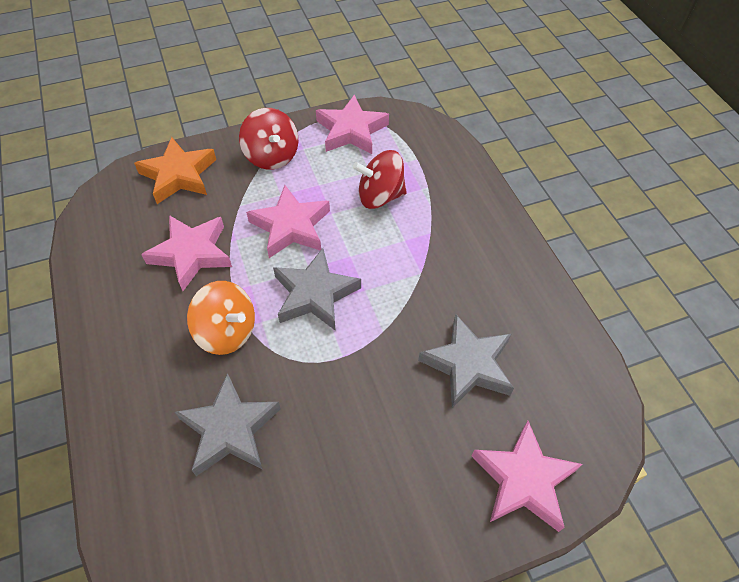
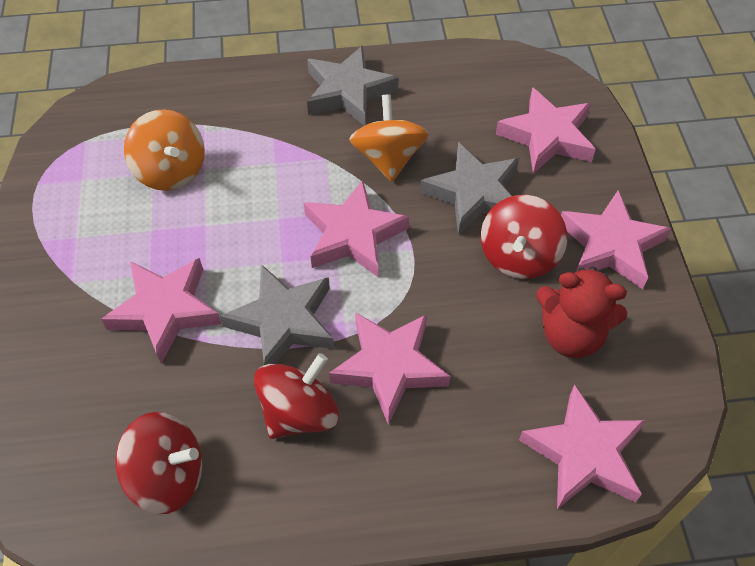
orange spinning top: [187,281,255,355] = 1 -> [124,109,205,191] [349,94,428,182] = 2
orange star: [134,137,216,204] = 1 -> none = 0
pink star: [141,215,232,291] [246,185,330,258] [316,95,389,154] [472,421,583,532] = 4 -> [101,258,222,364] [304,180,409,277] [329,312,450,425] [496,87,596,174] [519,384,646,509] [561,190,671,289] = 6
red spinning top: [239,108,298,170] [353,150,407,209] = 2 -> [115,412,202,514] [254,353,339,439] [481,195,567,279] = 3
red teddy bear: none = 0 -> [536,267,628,358] = 1

